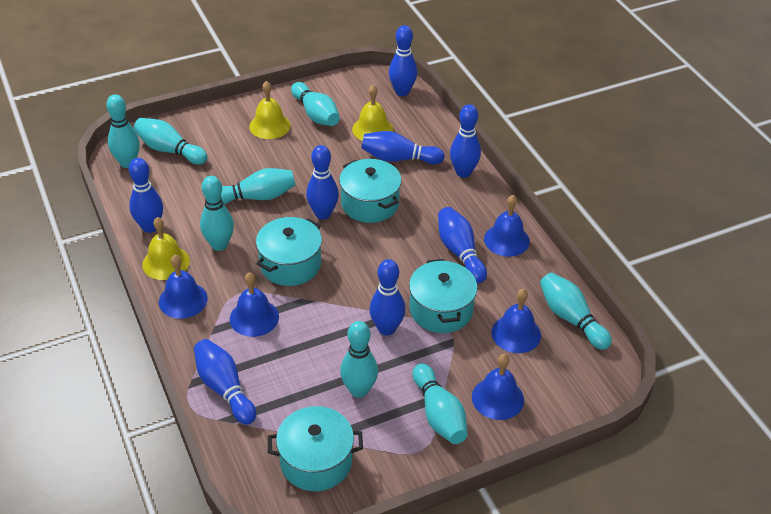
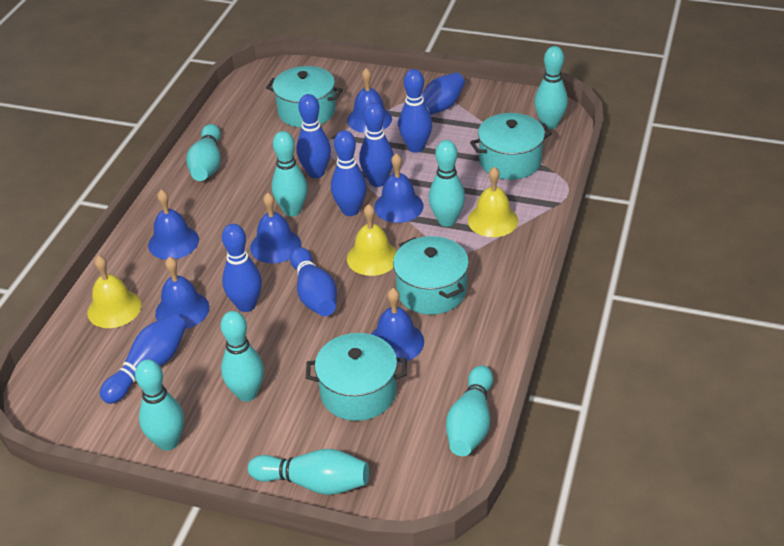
blue bell: [159,255,208,319] [230,272,279,337] [472,354,524,420] [484,195,530,257] [491,289,541,353] = 5 -> [148,190,199,260] [155,257,209,329] [250,193,301,264] [347,68,392,133] [372,288,424,363] [374,153,424,223] = 6

